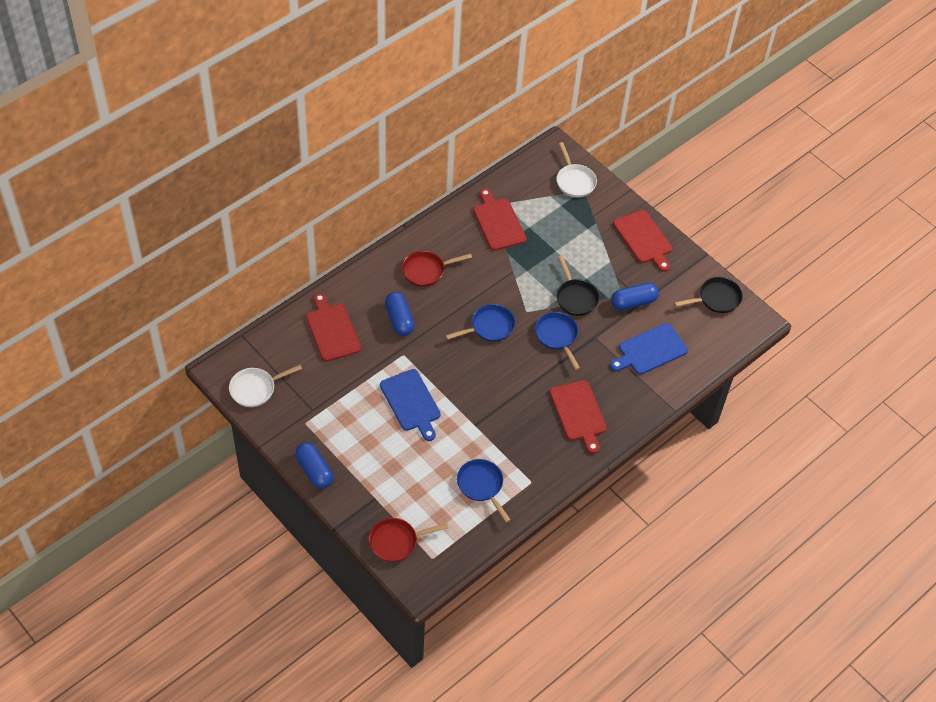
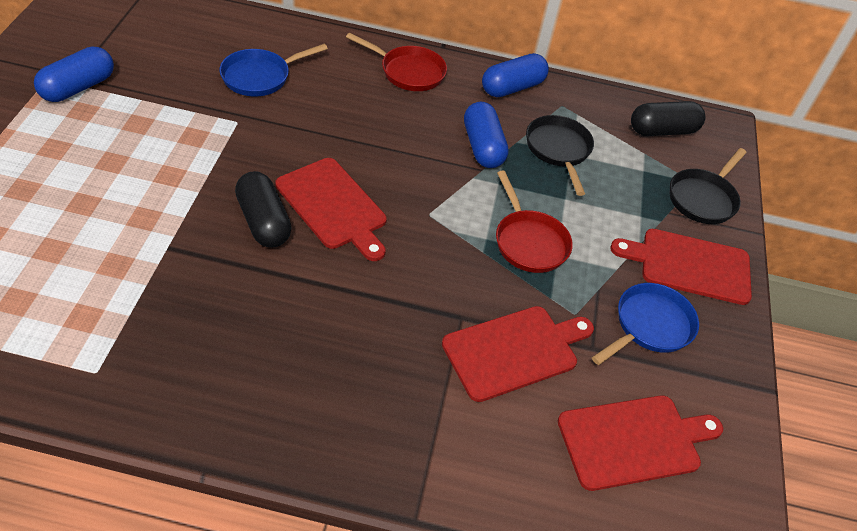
black capsule: none = 0 -> [235,171,292,247] [631,101,705,136] = 2
blue cutting board: [380,369,441,441] [610,323,688,375] = 2 -> none = 0
blue pan: [446,304,515,341] [457,459,511,523] [535,312,580,370] = 3 -> [219,44,328,96] [592,283,699,365] = 2
white pan: [229,365,302,407] [557,142,597,198] = 2 -> none = 0

